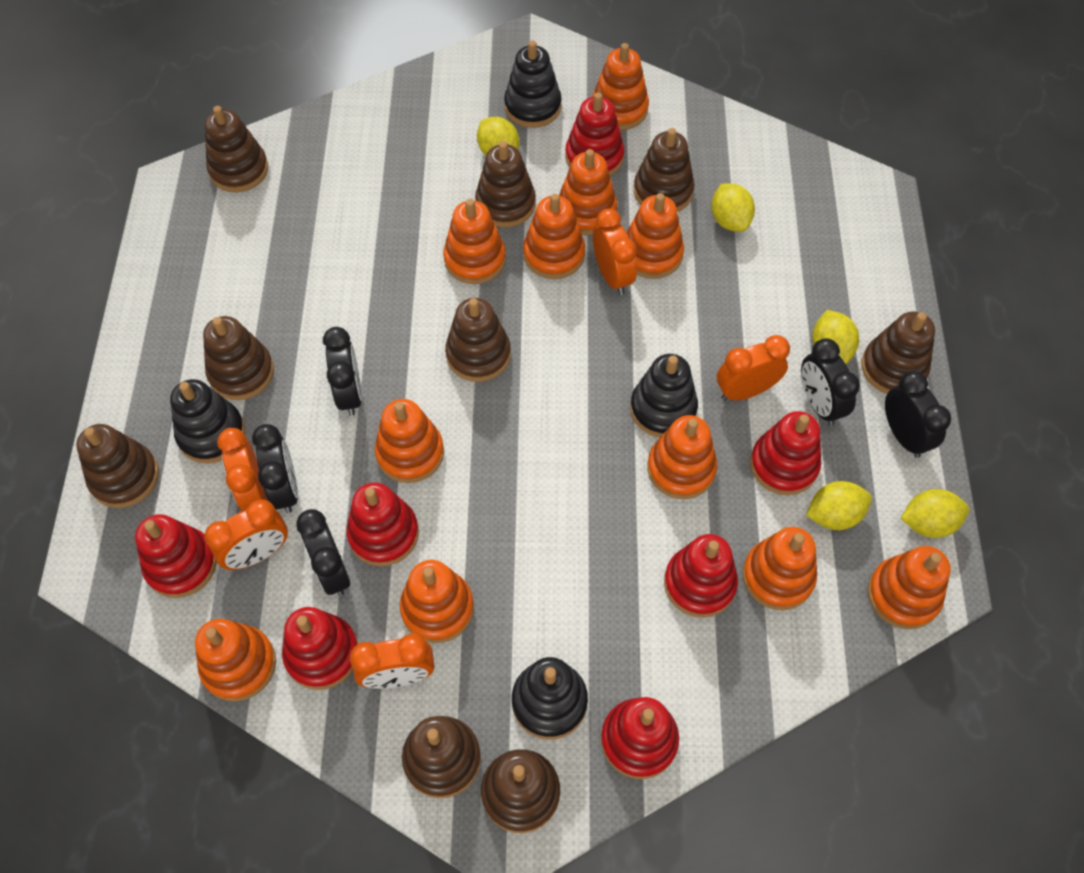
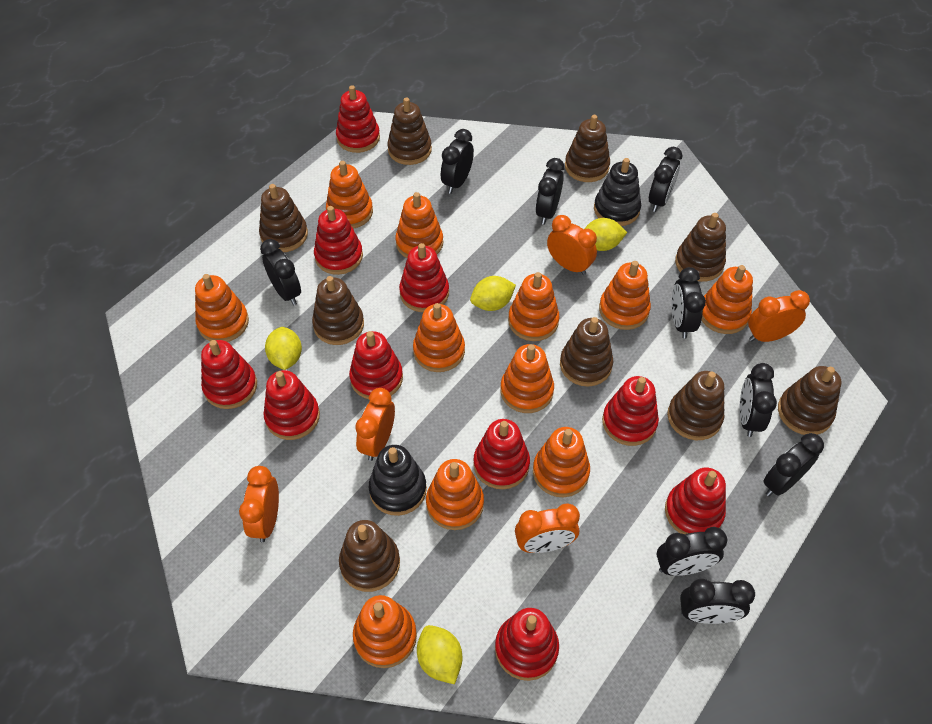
black clock: [252,424,298,513] [296,509,350,596] [323,327,362,416] [801,338,860,426] [885,371,951,458] = 5 -> [260,239,301,305] [441,129,474,194] [536,158,565,225] [649,147,683,212] [657,527,727,576] [672,267,706,339] [680,579,755,624] [739,363,777,437] [763,433,824,496] = 9
black stacking toy: [170,379,245,464] [504,41,562,128] [512,657,588,740] [630,354,698,437] = 4 -> [369,445,427,516] [594,158,641,226] = 2
red stacking toy: [135,514,217,598] [282,607,358,690] [347,482,419,566] [565,93,624,176] [601,697,679,779] [664,534,738,618] [750,411,821,495] = 7 -> [201,340,257,409] [263,370,320,440] [314,206,363,275] [336,85,380,153] [349,331,403,399] [399,243,449,312] [473,419,530,489] [495,608,559,681] [602,376,659,446] [665,468,726,534] = 10
yellow lemon: [477,117,520,155] [711,183,755,231] [806,481,872,530] [813,310,859,364] [900,489,969,538] = 5 -> [265,327,302,370] [417,625,462,684] [470,276,516,311] [584,218,627,251] = 4

